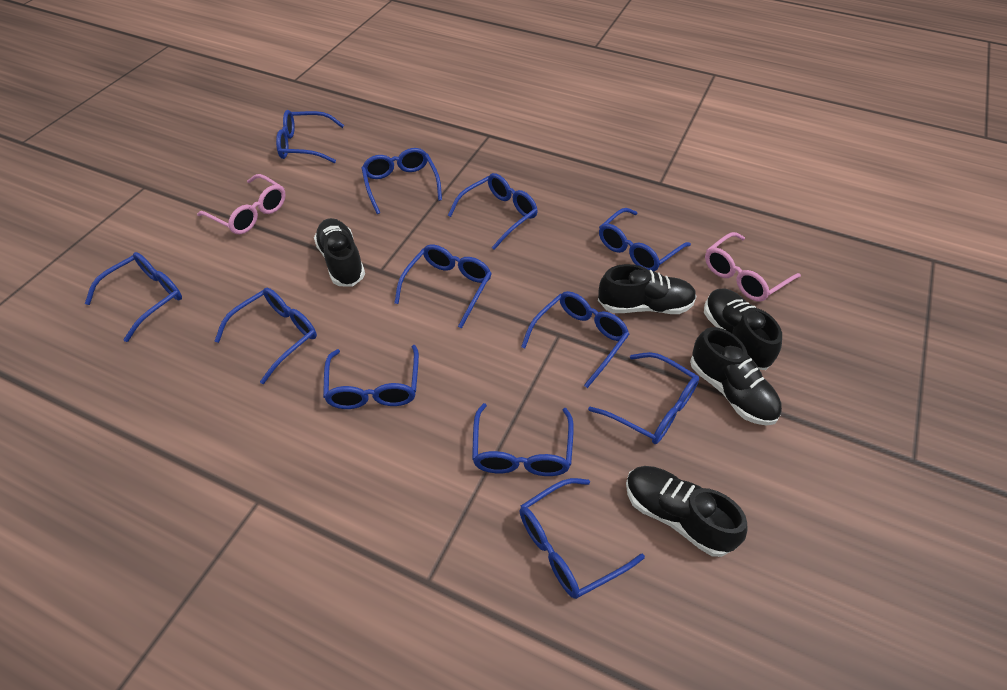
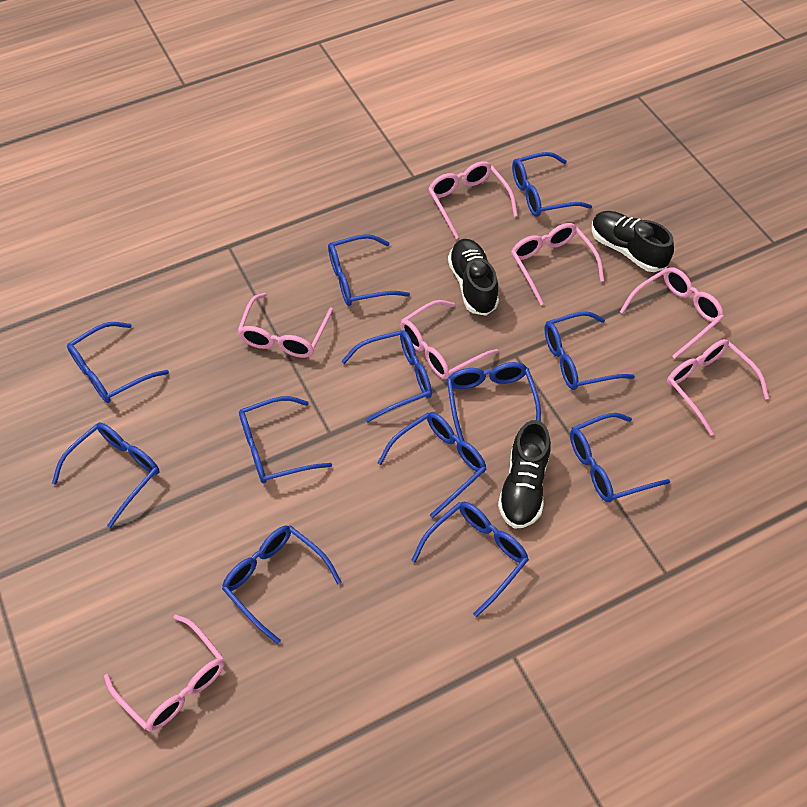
black shoe: [314,218,365,287] [598,264,697,314] [626,466,748,557] [690,327,782,426] [704,288,782,370] = 5 -> [448,239,499,316] [498,420,551,529] [592,211,674,272] = 3
pink glasses: [197,174,286,234] [705,232,801,301] = 2 -> [104,614,225,732] [237,293,333,358] [401,300,499,379] [428,161,518,239] [511,223,604,305] [620,267,724,359] [667,339,769,436] = 7

